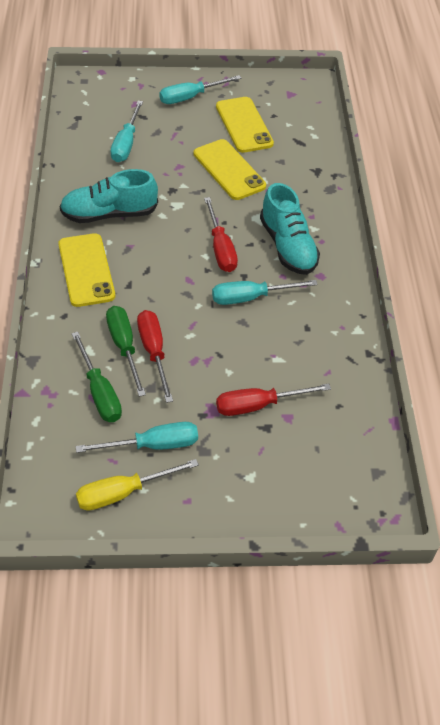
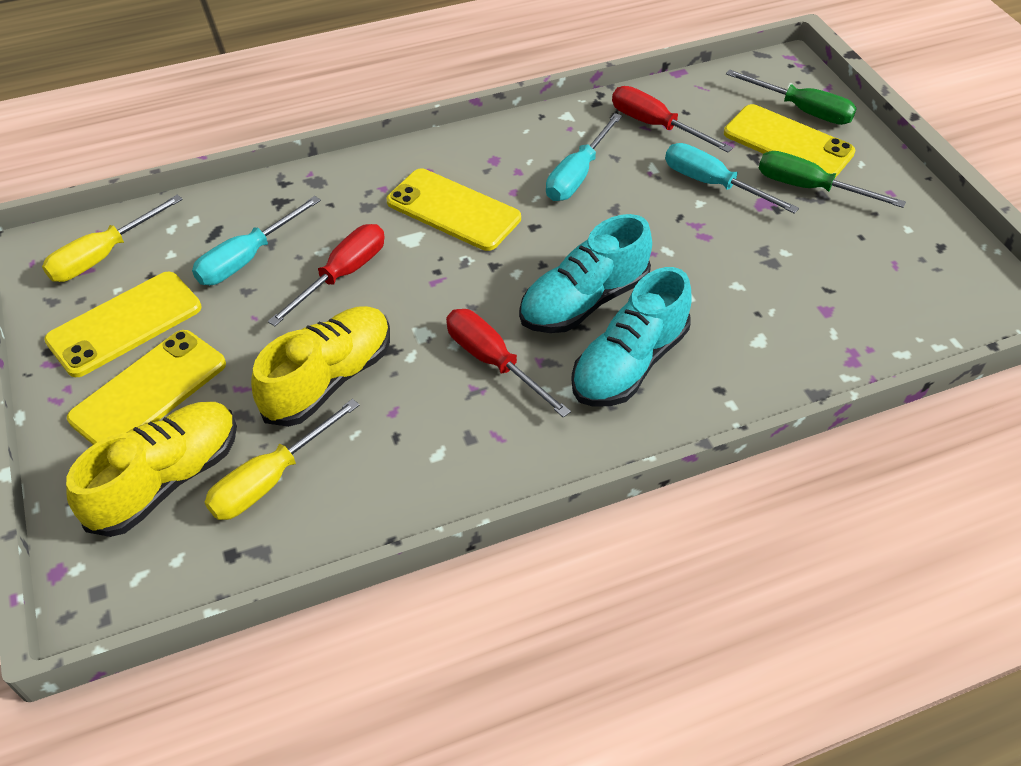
turquoise screwdriver: [76,422,198,453] [111,101,143,162] [159,75,242,104] [212,280,318,305] = 4 -> [192,196,321,285] [546,113,622,201] [665,143,799,214] = 3
yellow phone: [58,233,115,307] [194,139,266,200] [216,97,274,153] = 3 -> [44,272,201,377] [67,330,226,445] [386,168,521,251] [724,104,855,178] = 4
yellow screwdriver: [76,459,199,511] = 1 -> [42,195,183,282] [205,399,359,520] = 2
yellow shoe: none = 0 -> [66,402,237,537] [251,306,390,427] = 2

